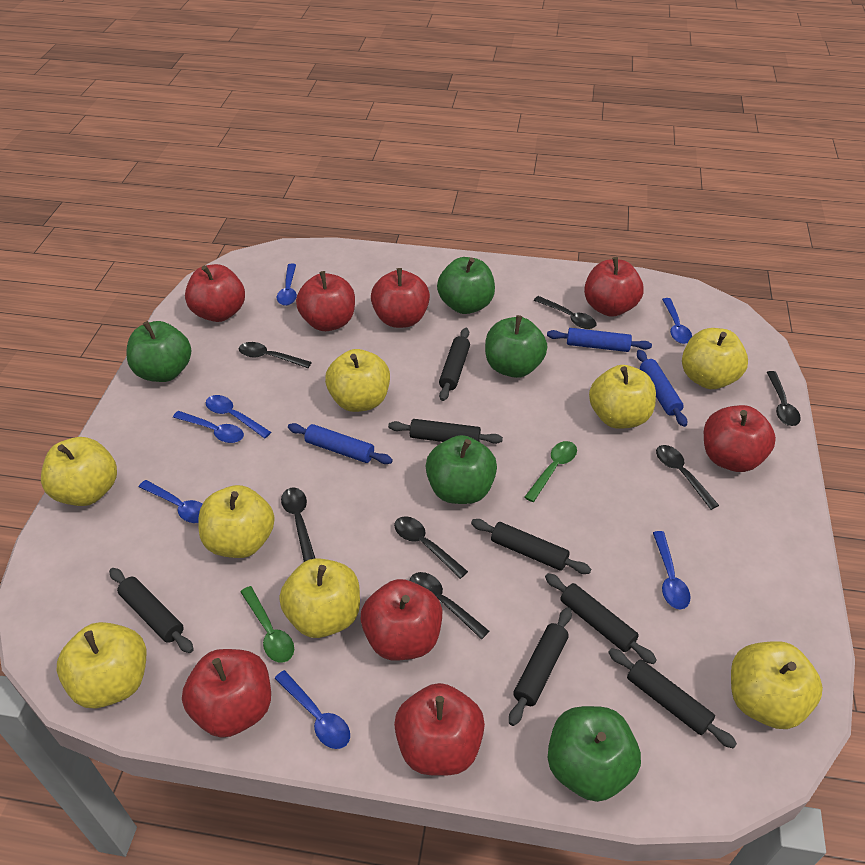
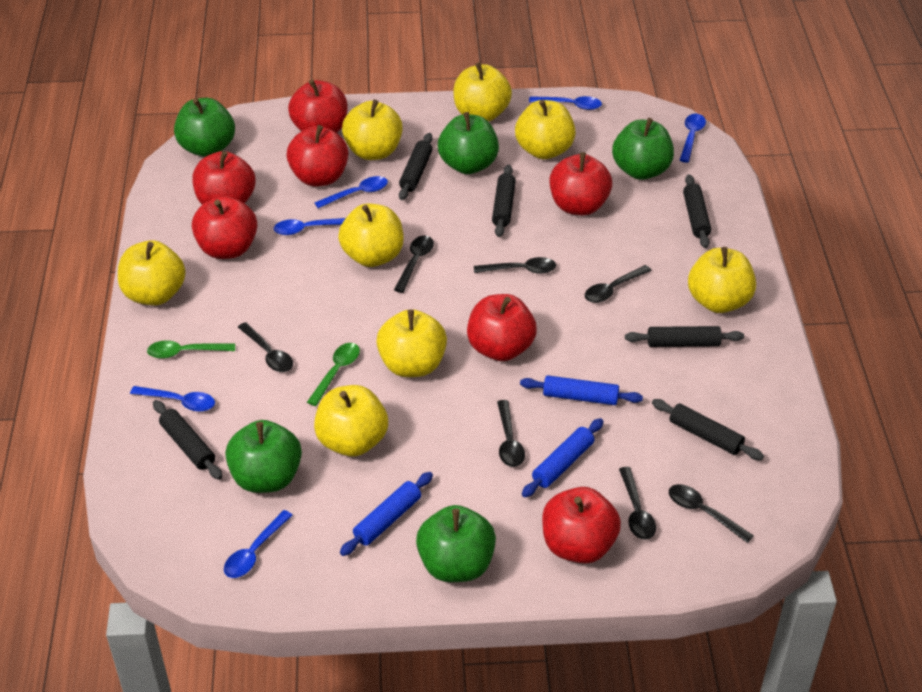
black rolling pin: [109,568,194,653] [388,419,503,444] [439,328,470,401] [471,519,591,574] [509,607,572,726] [545,573,657,664] [608,648,737,749] = 7 -> [153,400,222,480] [399,133,433,200] [492,165,516,237] [625,326,744,347] [652,399,764,460] [683,174,711,248] = 6
blue spoon: [139,480,202,523] [173,411,244,443] [206,395,271,438] [274,670,350,749] [277,264,297,306] [653,531,691,609] [662,298,692,344] = 7 -> [130,386,215,412] [224,510,293,578] [274,218,346,235] [314,176,388,208] [529,96,602,110] [680,114,706,163] = 6
red apple: [182,649,271,738] [185,264,245,322] [296,271,355,331] [361,579,442,661] [371,268,430,328] [394,683,485,776] [584,257,644,317] [704,405,776,472] = 8 -> [192,151,256,205] [192,196,257,259] [287,125,348,186] [288,80,348,133] [467,294,537,361] [542,487,621,564] [549,152,612,215] = 7

